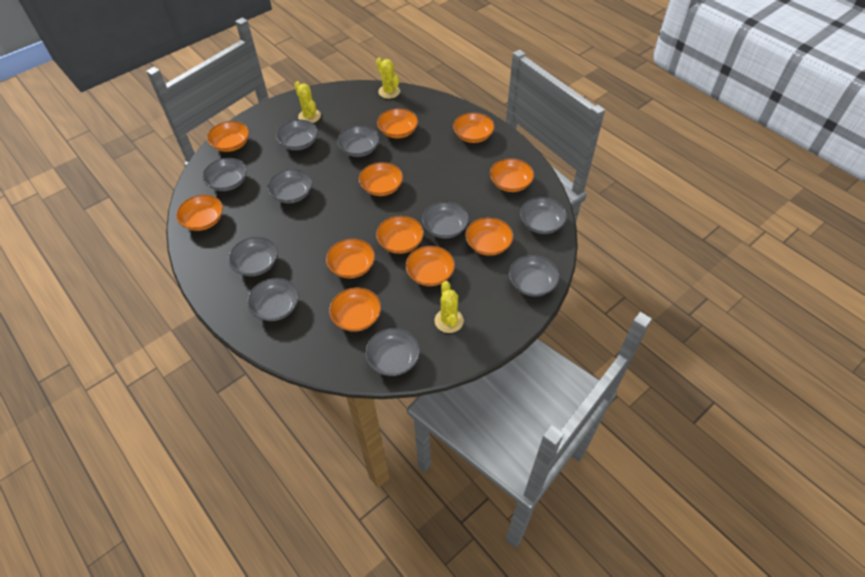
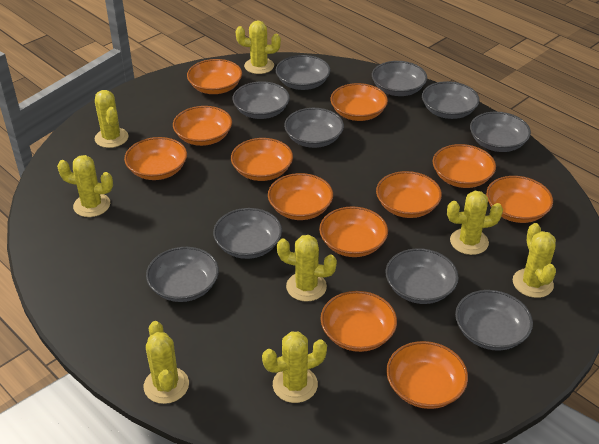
orange bowl: [176,195,223,231] [207,121,249,152] [326,239,375,278] [329,287,381,332] [359,162,403,196] [376,216,424,254] [377,108,418,138] [405,246,455,286] [453,112,495,143] [465,217,514,256] [490,158,534,192] = 11 -> [124,137,187,180] [173,106,232,146] [187,59,242,94] [231,138,293,181] [268,173,333,220] [319,206,388,257] [320,291,397,352] [330,83,388,121] [376,171,442,218] [386,341,468,409] [433,144,496,188] [486,176,553,223] = 12
yellow cactus: [295,81,321,123] [376,58,400,99] [434,281,464,333] = 3 -> [57,155,113,217] [95,90,128,148] [144,321,189,404] [236,21,281,74] [262,332,327,403] [277,235,337,302] [447,191,503,255] [513,223,556,298] = 8

